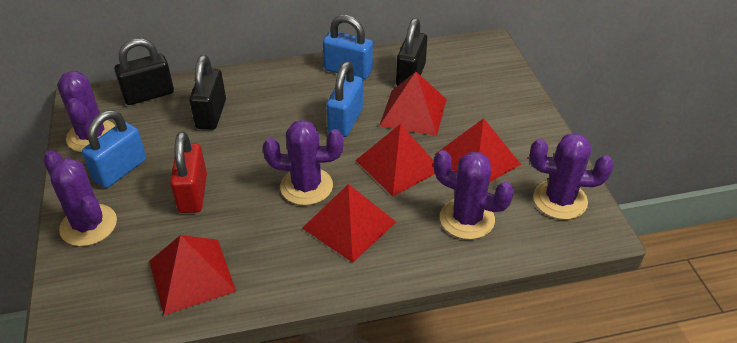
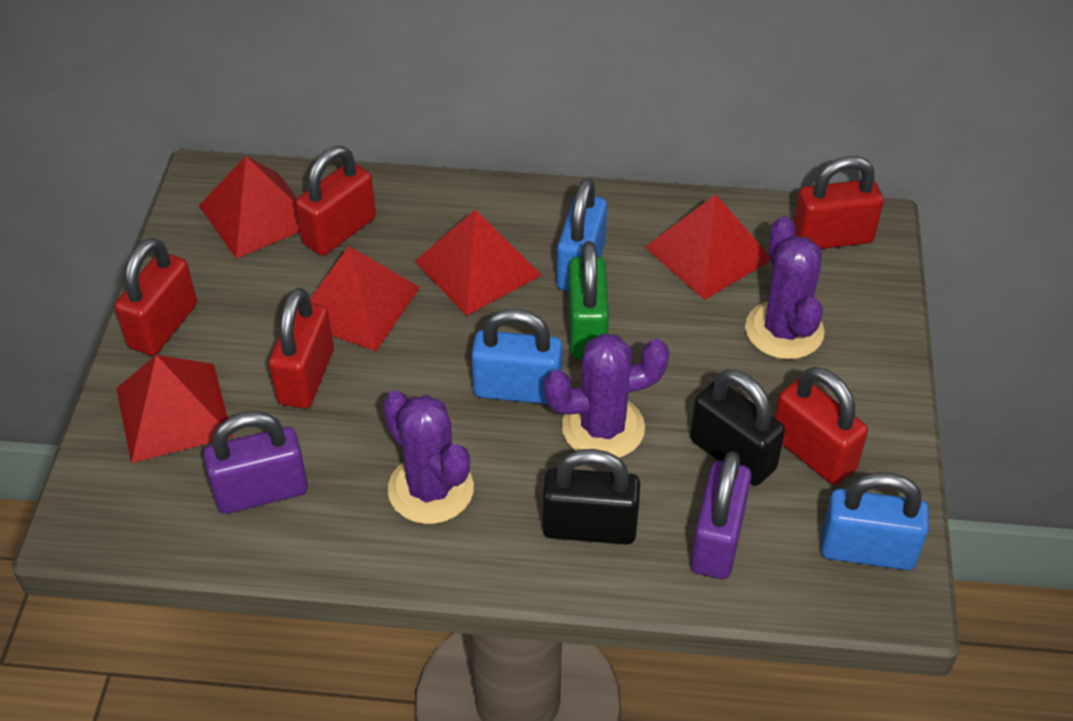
black padlock: [114,38,174,105] [189,55,226,130] [396,18,427,86] = 3 -> [543,449,640,544] [690,369,785,486] = 2
green padlock: none = 0 -> [568,241,609,359] = 1
purple cactus: [43,150,117,246] [57,71,115,152] [263,120,344,205] [433,150,514,240] [530,133,614,220] = 5 -> [383,390,474,524] [544,333,669,458] [745,216,825,360] = 3
purple padlock: none = 0 -> [203,411,308,514] [691,451,752,579] = 2
red padlock: [170,131,207,213] = 1 -> [115,238,197,356] [269,288,334,409] [295,146,376,256] [774,367,868,485] [793,156,883,249] = 5

